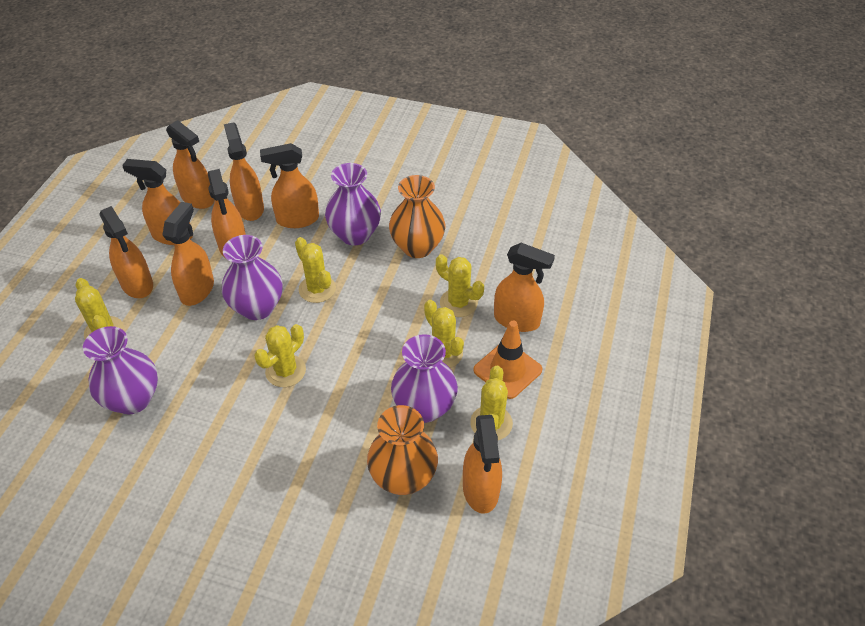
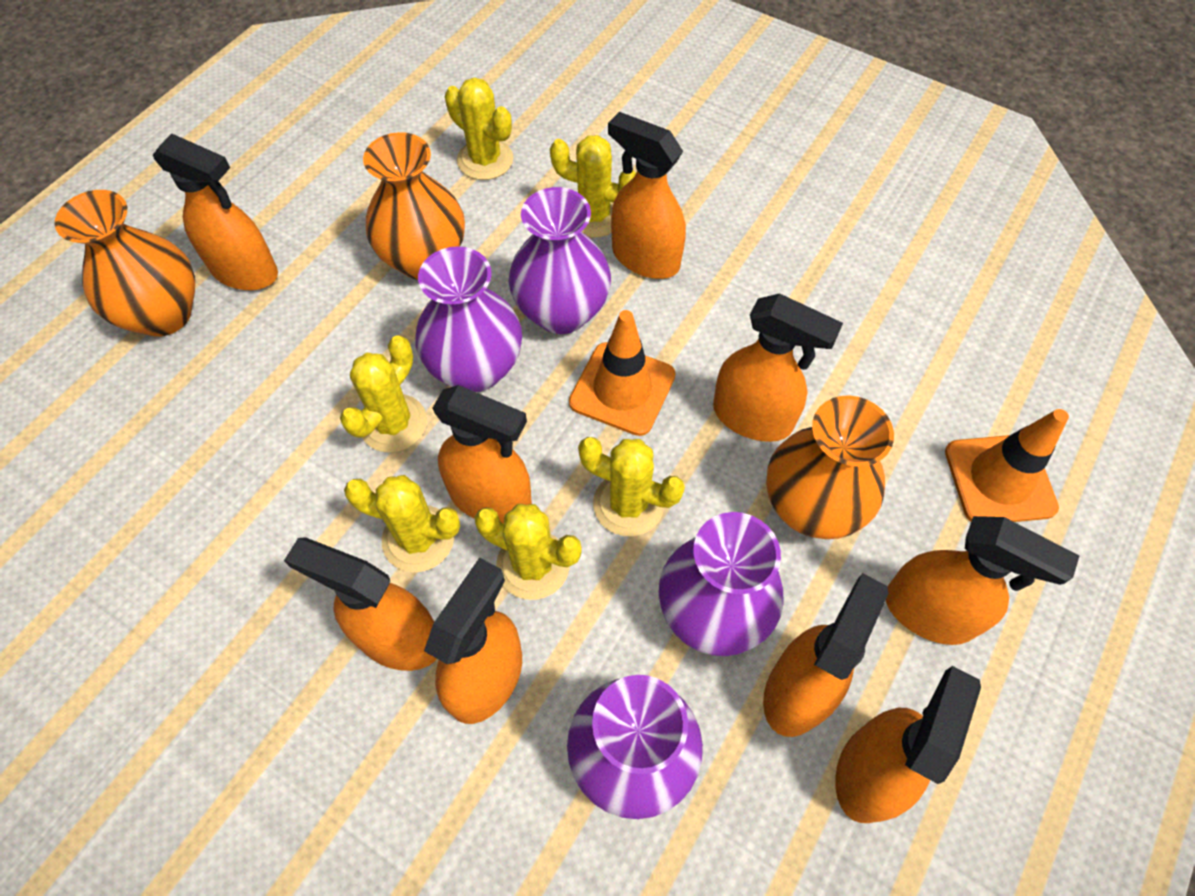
orange traffic cone: [473,321,542,399] = 1 -> [569,310,676,436] [945,409,1069,522] = 2
orange vase: [367,405,438,495] [389,175,445,258] = 2 -> [55,190,195,337] [363,132,465,280] [766,395,894,539] = 3

